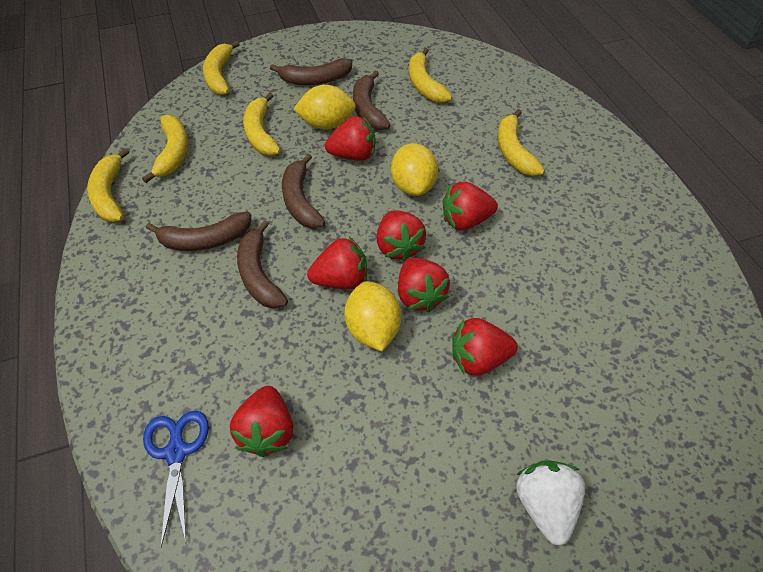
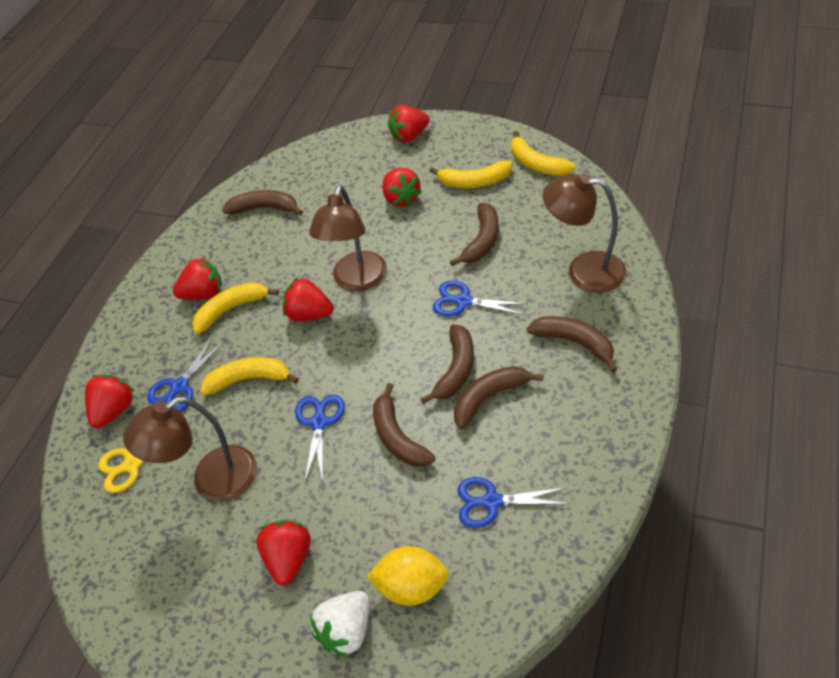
blue scissors: [143,411,209,547] = 1 -> [147,337,225,412] [295,395,345,482] [433,280,528,316] [458,477,569,528] = 4
brown banana: [146,212,251,251] [237,220,288,309] [270,58,352,85] [282,154,325,229] [353,70,390,130] = 5 -> [222,190,303,215] [373,383,435,467] [421,324,474,404] [450,203,498,266] [454,366,543,429] [527,316,617,372] = 6
brown lamp: none = 0 -> [123,397,257,502] [309,185,387,291] [543,173,626,293] = 3
red strawberry: [230,386,293,457] [307,237,367,289] [325,116,375,161] [377,210,426,261] [398,258,450,312] [443,182,498,230] [452,318,518,375] = 7 -> [85,375,135,428] [173,257,222,300] [256,520,311,586] [283,278,333,321] [382,168,422,207] [388,105,430,143] = 6
yellow banana: [87,148,129,222] [142,115,188,183] [203,40,240,95] [243,92,281,156] [409,48,452,103] [498,109,544,176] = 6 -> [192,282,279,334] [200,357,299,395] [429,160,512,188] [511,131,575,176] = 4
yellow lemon: [294,85,356,129] [345,281,401,351] [391,143,438,196] = 3 -> [367,546,449,606] = 1
yellow scissors: none = 0 -> [98,428,199,493] = 1

